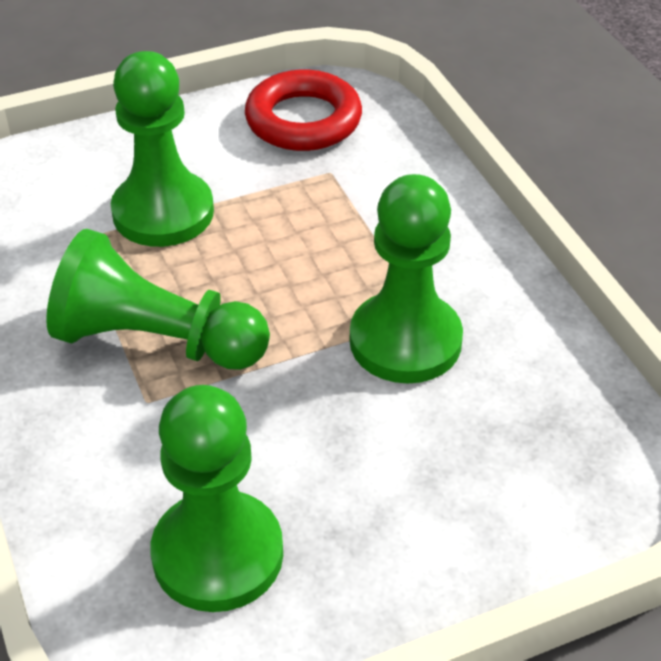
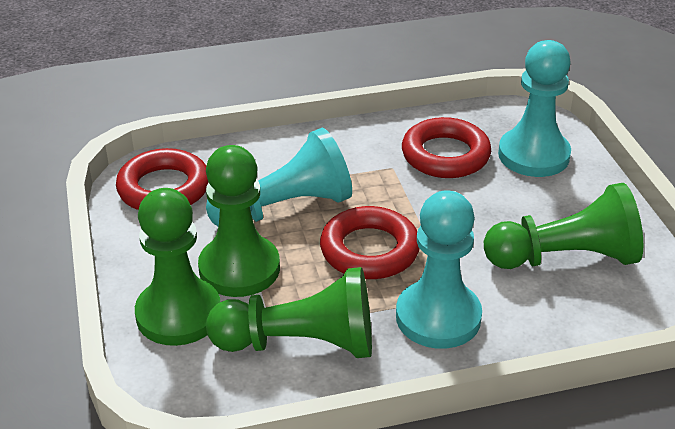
red ring: [245,70,362,151] = 1 -> [116,148,209,210] [320,206,420,279] [402,117,491,178] = 3
turquoise pawn: none = 0 -> [206,128,352,226] [396,191,482,349] [498,40,571,177] = 3

